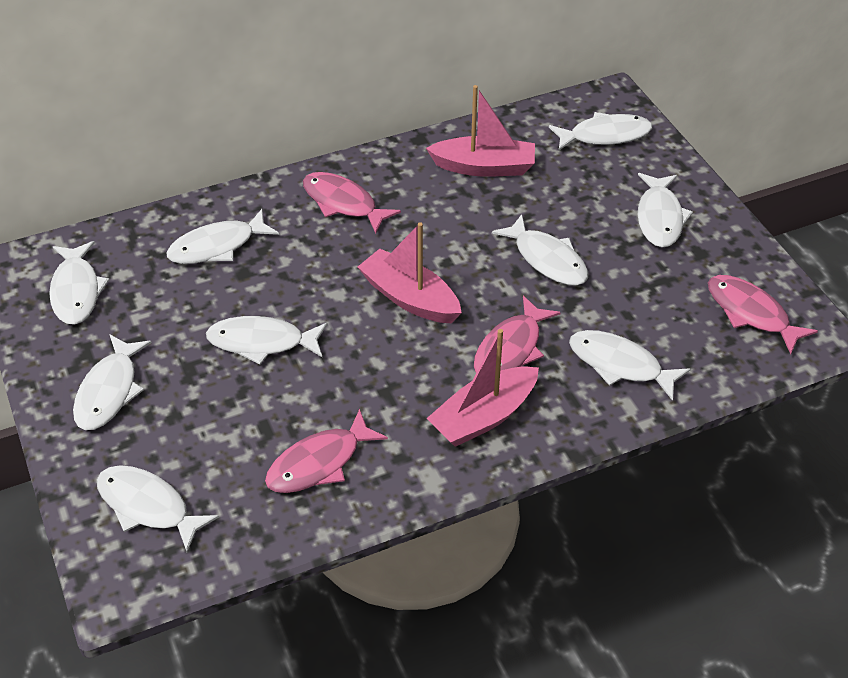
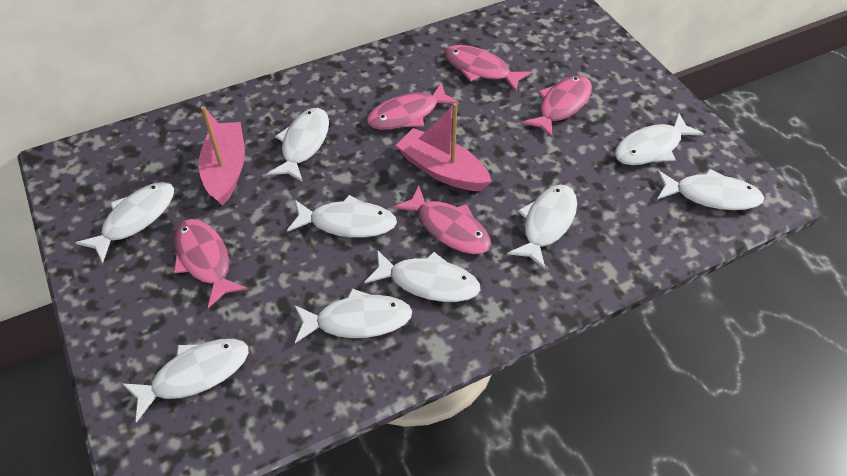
pink boat: [358,222,462,323] [426,85,535,177] [426,329,539,447] = 3 -> [198,106,245,206] [396,103,492,191] = 2
pink fish: [265,409,388,493] [303,172,401,234] [474,296,561,373] [708,275,818,354] = 4 -> [174,219,248,308] [367,82,459,130] [393,186,491,254] [444,45,532,92] [522,75,592,138] = 5

